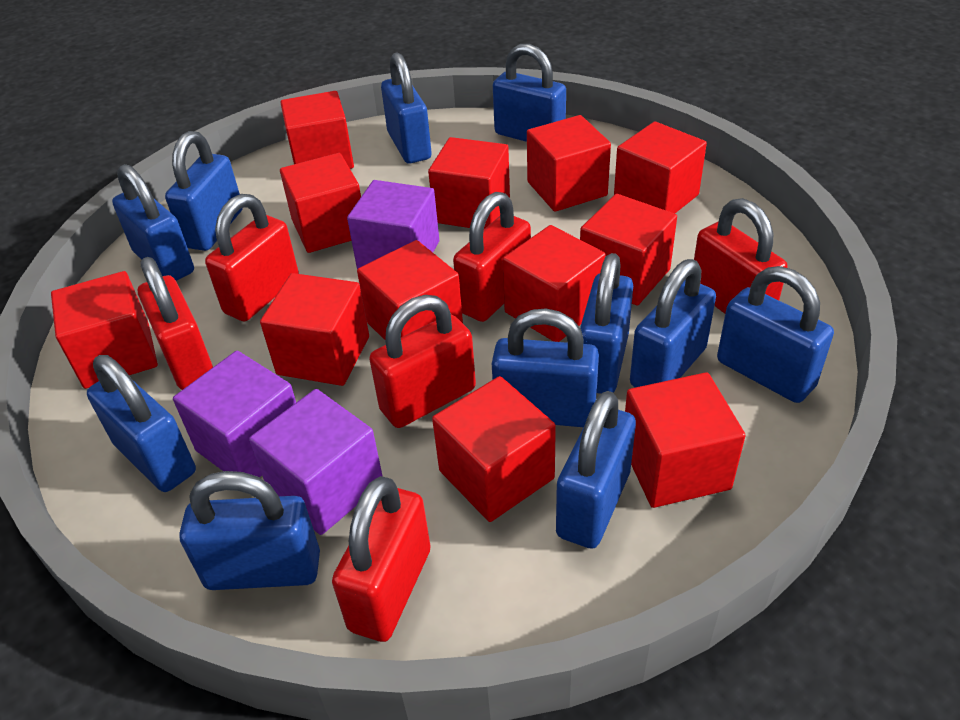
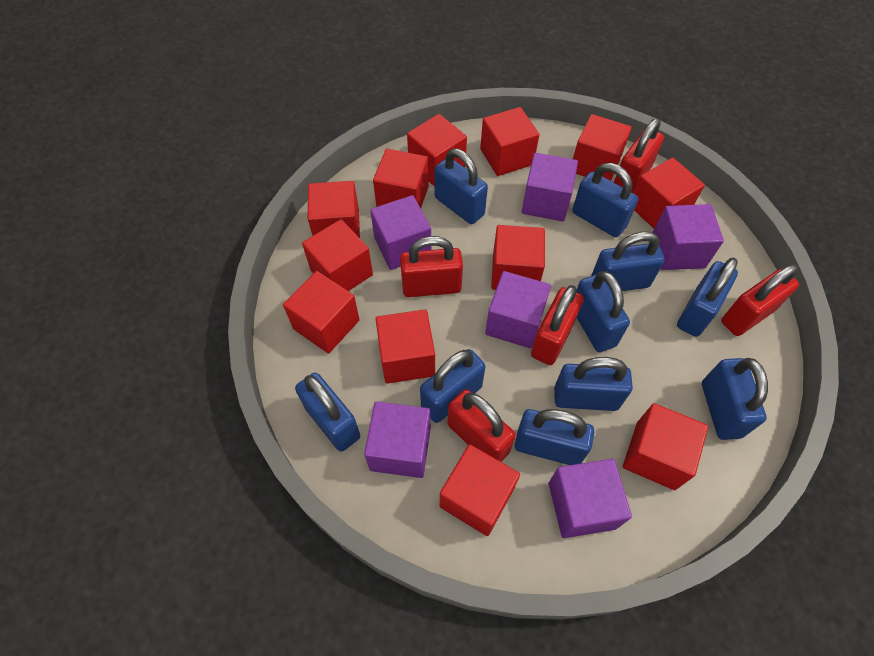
blue padlock: [87,355,196,492] [112,164,194,281] [165,131,243,251] [179,471,320,590] [381,52,432,163] [492,309,599,427] [493,44,566,142] [556,391,636,549] [580,253,633,394] [630,259,716,388] [717,266,834,403] = 11 -> [295,373,360,452] [420,349,486,423] [434,148,488,224] [515,409,594,465] [554,357,633,411] [572,163,639,237] [577,271,630,352] [591,232,665,291] [677,258,738,337] [702,358,768,440] = 10
purple cube: [173,351,296,478] [249,389,383,535] [347,180,439,269] = 3 -> [364,401,431,478] [370,195,431,270] [485,271,551,348] [522,153,578,221] [549,459,632,538] [653,204,724,270] = 6
red padlock: [138,257,213,390] [205,194,299,321] [332,476,431,642] [369,295,476,428] [453,192,531,322] [694,198,787,314] = 6 -> [400,236,463,297] [448,389,516,462] [531,285,584,365] [614,118,664,193] [721,264,799,336] = 5

